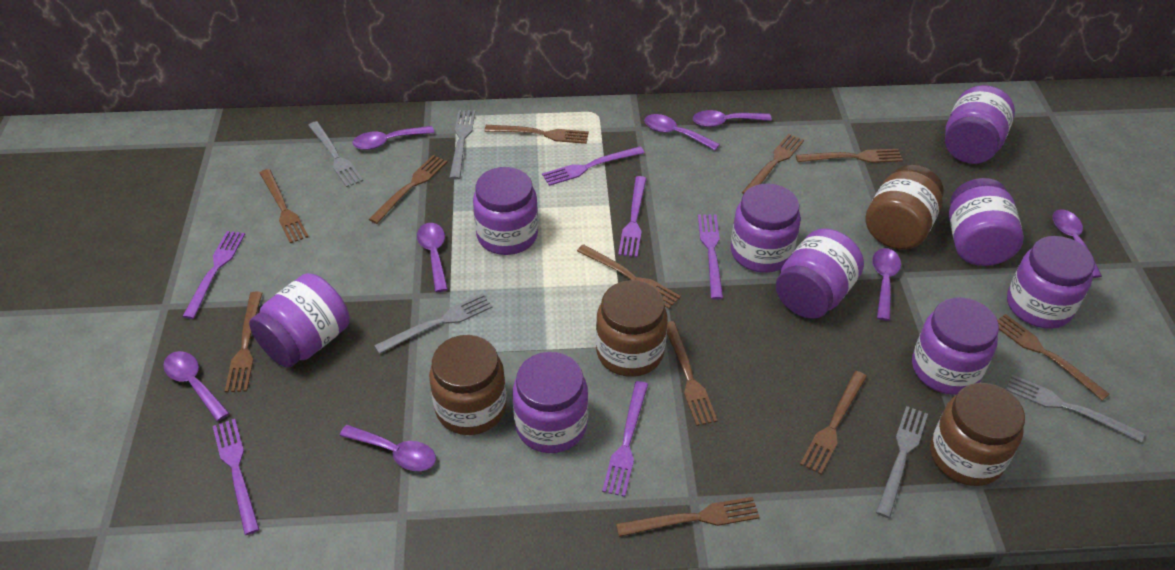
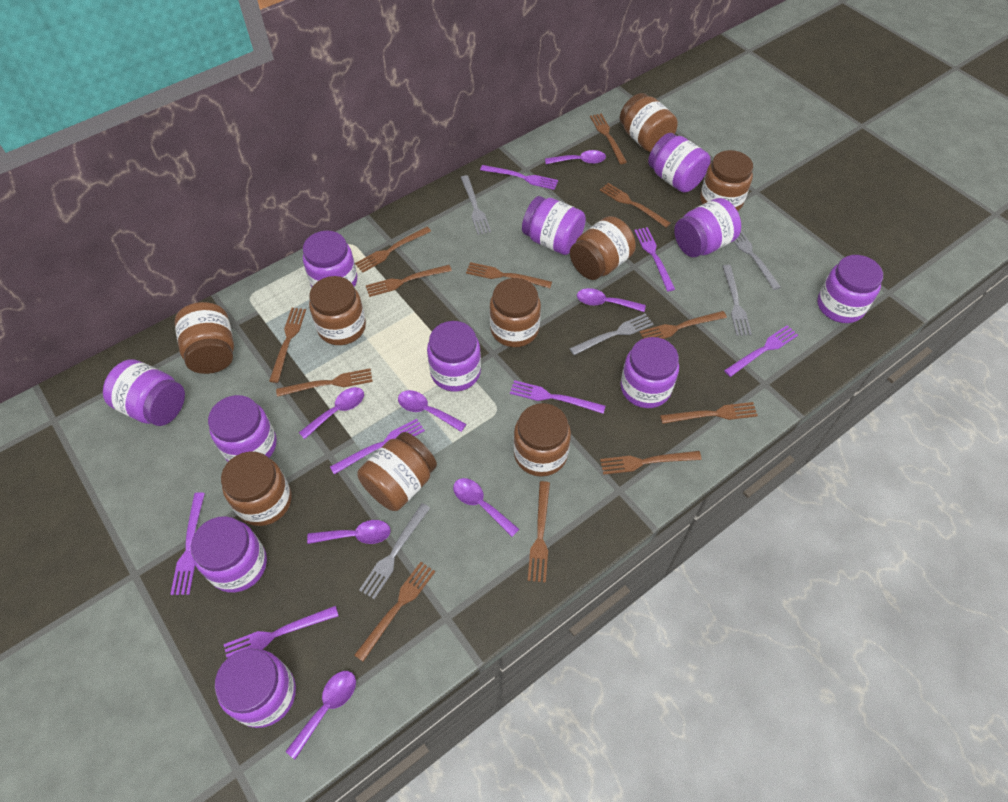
brown fork: [225,292,262,392] [260,169,308,243] [369,155,447,224] [484,125,589,144] [577,244,681,309] [616,497,760,537] [667,321,718,426] [742,134,804,194] [796,149,903,163] [800,371,867,474] [997,314,1109,401] = 11 -> [269,308,306,383] [276,368,373,397] [354,562,435,662] [355,227,431,273] [366,265,452,297] [466,262,552,288] [528,481,550,583] [590,113,627,164] [600,183,671,227] [600,451,702,475] [640,311,727,339] [660,402,758,424] = 12
brown jar: [429,335,507,435] [596,280,668,377] [866,165,944,250] [930,383,1025,486] = 4 -> [174,302,234,374] [221,452,291,526] [309,276,366,345] [357,432,437,511] [489,278,541,347] [513,403,571,477] [570,216,636,280] [620,93,678,152] [700,150,753,211] = 9
purple fork: [182,231,245,319] [213,419,260,535] [542,146,645,186] [602,381,648,497] [618,176,647,257] [698,215,723,300] = 6 -> [170,492,205,595] [224,606,339,657] [330,419,425,474] [480,165,558,190] [510,380,606,414] [634,227,675,291] [724,325,798,377] = 7
purple jar: [249,273,350,368] [473,167,538,255] [513,352,588,453] [730,184,801,273] [776,229,864,319] [912,297,999,395] [945,85,1015,164] [949,178,1024,266] [1007,236,1095,329] = 9 -> [103,359,185,426] [191,516,267,592] [208,395,277,462] [215,649,296,728] [303,231,357,287] [427,321,481,392] [522,196,586,255] [621,337,679,408] [648,133,711,193] [674,198,741,257] [817,255,883,323] = 11
purple spoon: [163,351,229,421] [340,425,436,471] [352,126,434,150] [417,223,448,292] [644,114,720,151] [693,110,772,127] [872,248,901,321] [1053,209,1102,278] = 8 -> [285,671,356,759] [299,387,364,439] [307,520,391,544] [398,390,466,432] [453,478,519,537] [545,150,606,164] [577,288,646,312] = 7

